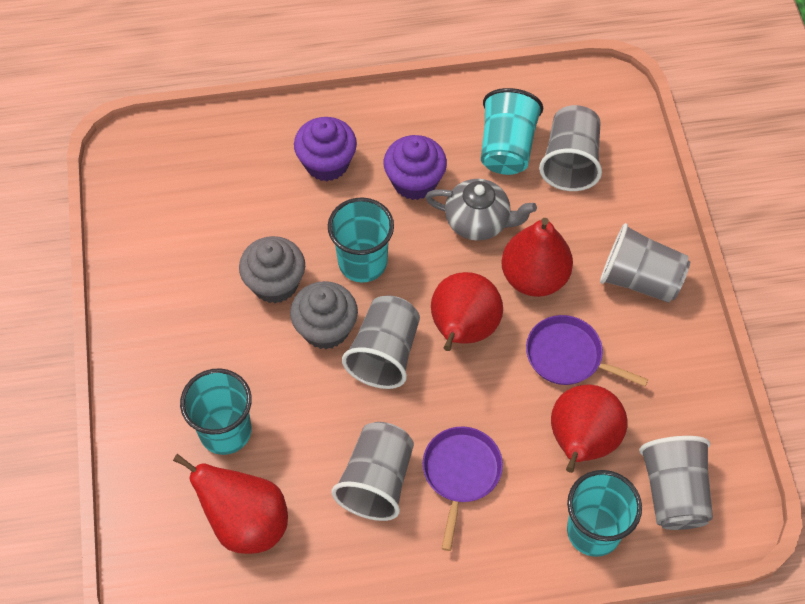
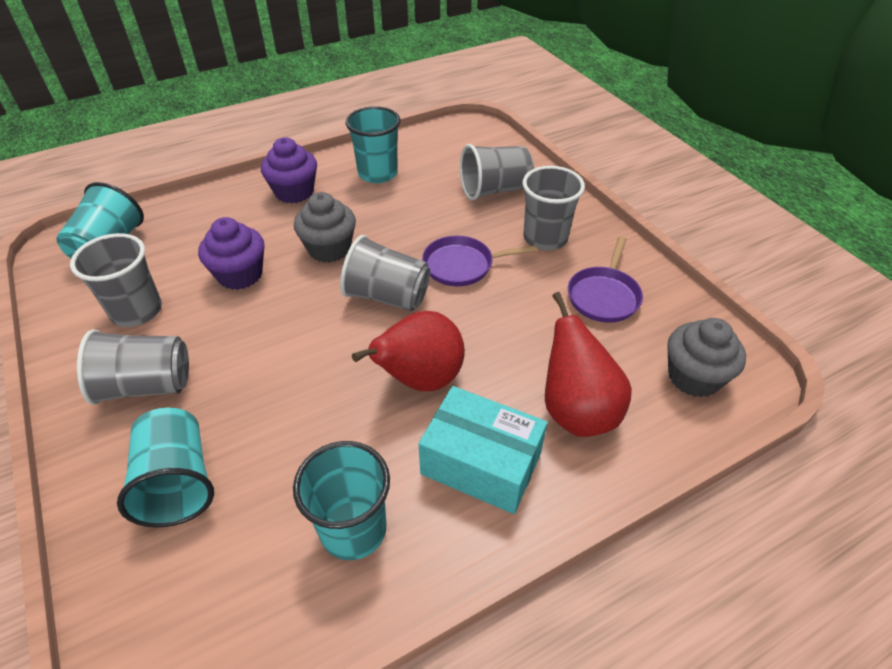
grey teapot: [425,179,537,241] = 1 -> none = 0
red pear: [173,454,288,554] [431,272,503,351] [501,218,573,297] [551,385,627,473] = 4 -> [352,311,465,391] [545,292,632,437] = 2
turquoise box: none = 0 -> [419,386,547,514] = 1

